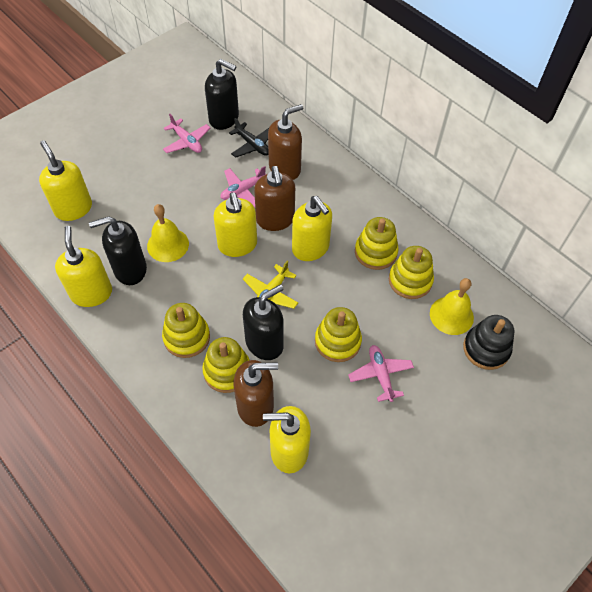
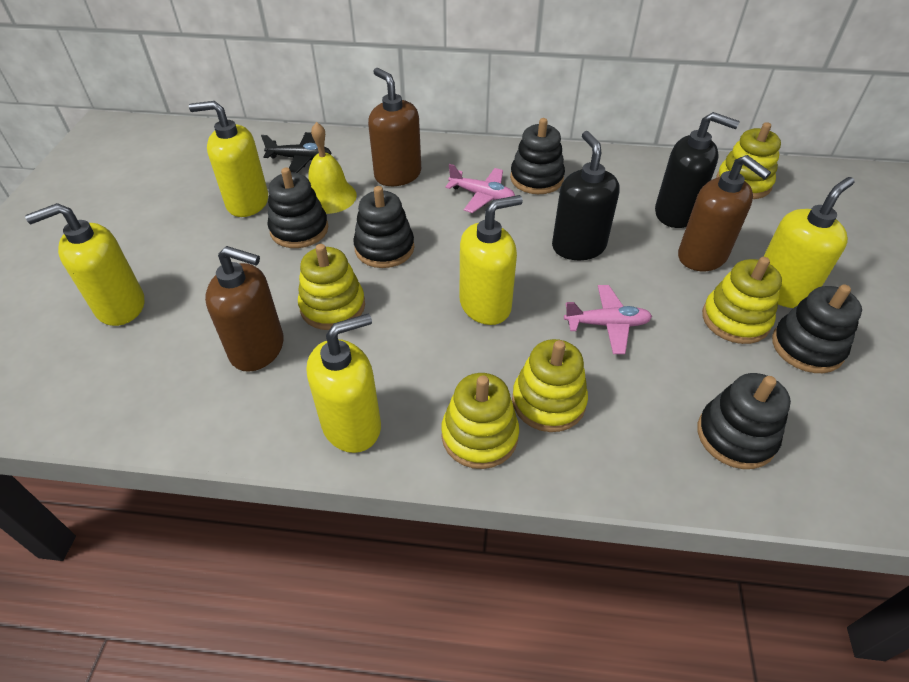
black soap dispenser: [89,216,147,285] [205,59,239,130] [243,285,284,360] = 3 -> [552,131,620,260] [655,112,740,228] = 2
black stacking toy: [463,315,514,370] = 1 -> [268,168,329,248] [353,186,414,268] [510,118,565,194] [697,373,791,469] [772,285,862,373] = 5
pink plane: [163,114,210,153] [221,166,266,208] [348,345,414,402] = 3 -> [445,164,515,213] [564,285,652,354] = 2
yellow bell: [147,204,189,262] [430,278,474,335] = 2 -> [308,122,357,214] = 1
yellow plane: [243,261,298,309] = 1 -> none = 0

